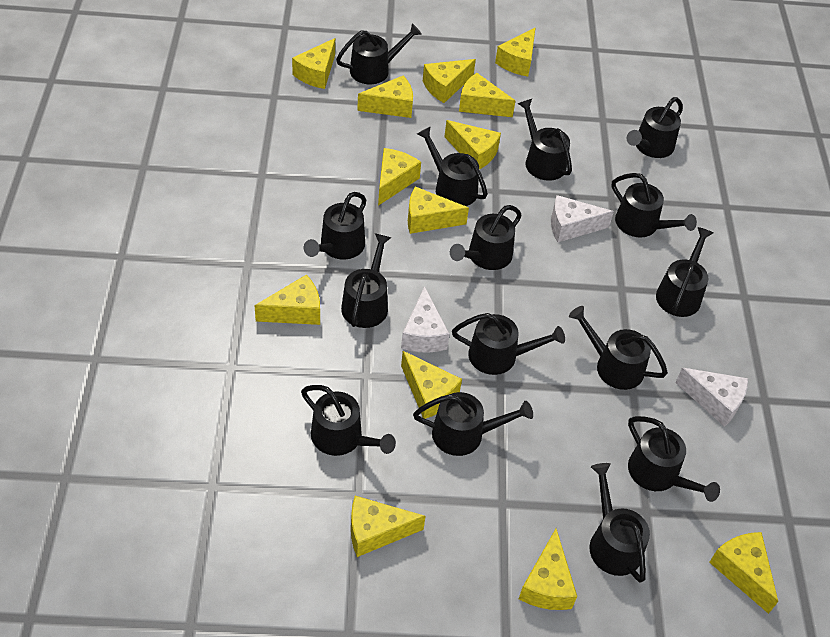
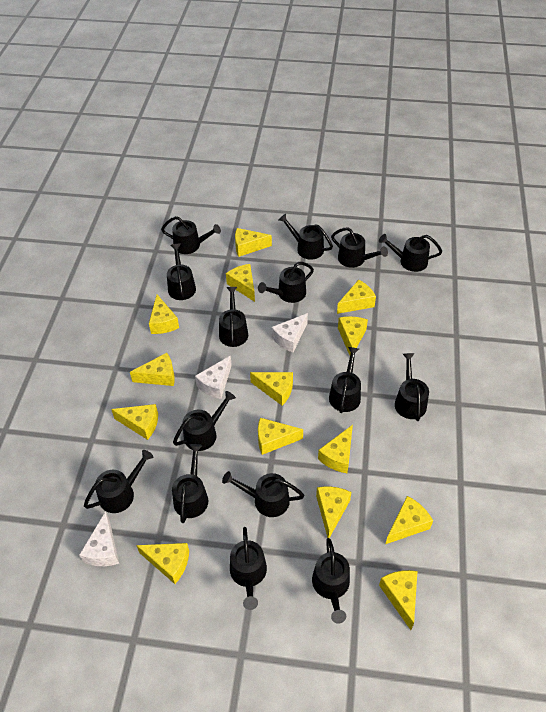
yellow cheese: [255,274,320,325] [292,38,335,89] [351,496,426,557] [357,75,413,118] [378,148,421,206] [401,351,462,419] [408,187,469,234] [423,59,476,103] [444,120,501,169] [459,73,515,117] [495,27,536,77] [519,529,577,610] [709,532,778,614] = 13 -> [111,404,158,440] [130,353,175,386] [136,543,189,584] [149,295,179,334] [226,264,255,302] [235,228,272,257] [250,372,293,405] [258,418,303,455] [316,486,351,538] [318,425,353,473] [337,280,376,314] [338,316,368,355] [379,570,418,630] [385,496,433,544] = 14

